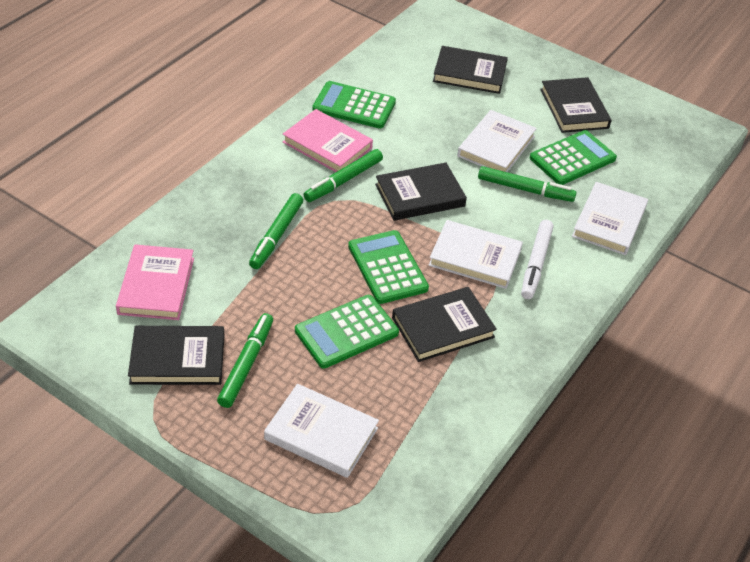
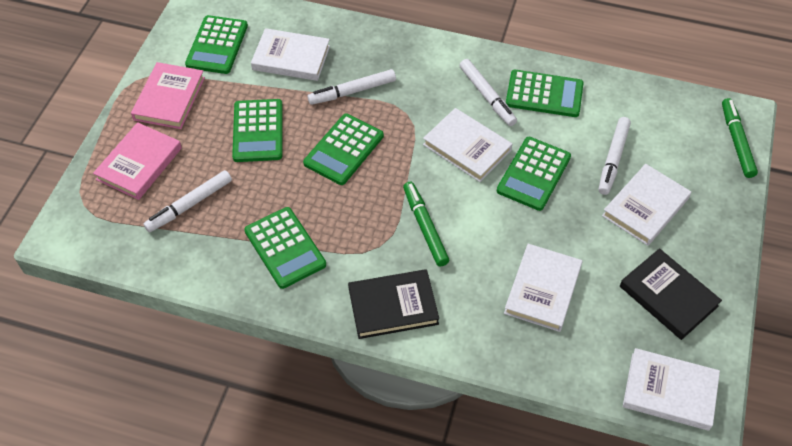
black book: [128,326,224,385] [375,163,467,221] [392,287,497,362] [433,46,508,94] [540,77,612,133] = 5 -> [348,269,439,339] [620,248,722,340] = 2
green calculator: [295,295,399,369] [312,81,396,128] [348,230,429,304] [530,130,617,185] = 4 -> [185,15,248,74] [232,99,282,162] [244,207,326,289] [303,113,384,185] [497,137,571,211] [506,70,584,117] = 6
green marker: [217,313,273,408] [249,193,303,269] [304,149,383,202] [478,166,577,202] = 4 -> [403,182,449,267] [722,98,758,178] = 2
white book: [264,384,379,478] [429,220,523,289] [457,110,537,172] [572,182,648,255] = 4 -> [251,28,330,81] [423,108,512,182] [504,244,583,332] [602,164,691,246] [623,348,720,431] = 5
white marker: [521,220,553,299] = 1 -> [143,170,232,232] [308,69,396,105] [459,59,517,126] [598,117,631,195] = 4

